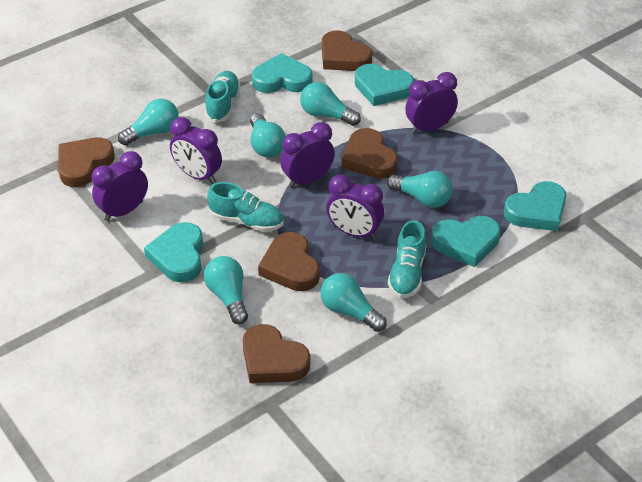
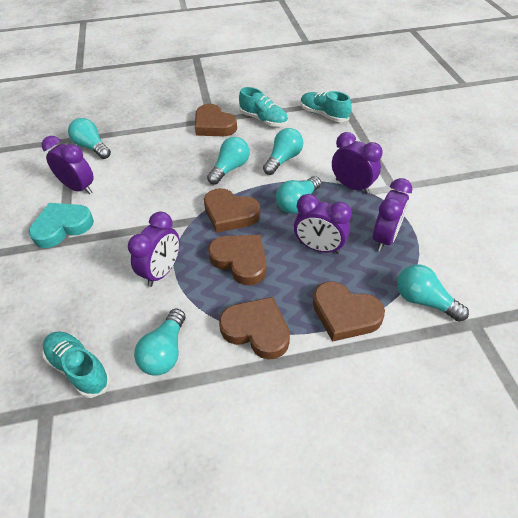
turquoise heart: [144,222,203,282] [252,53,312,93] [355,64,414,106] [431,216,501,267] [504,181,566,231] = 5 -> [29,203,94,248] = 1

